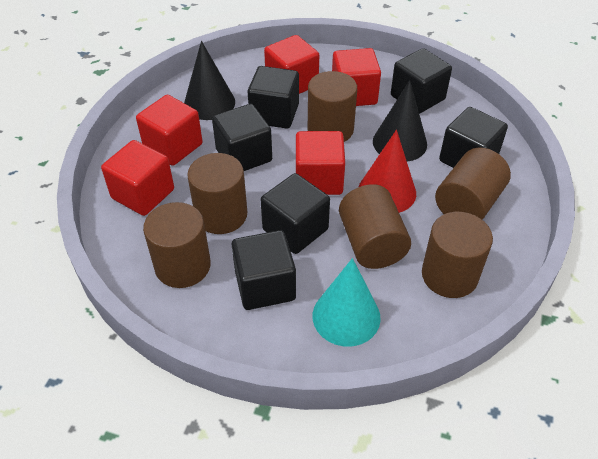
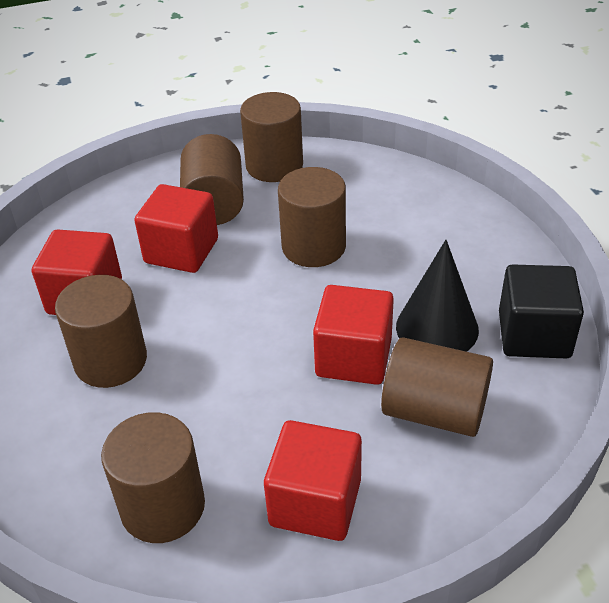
black cone: [184,41,235,120] [373,80,427,162] = 2 -> [396,240,479,352] = 1
black cube: [212,104,272,171] [232,230,296,310] [248,66,299,129] [261,173,330,254] [391,48,452,114] [439,107,508,168] = 6 -> [499,264,584,358] = 1
red cone: [359,130,416,213] = 1 -> none = 0
red cube: [101,140,174,216] [136,95,203,166] [264,35,319,94] [296,131,345,195] [332,48,381,106] = 5 -> [32,229,122,315] [134,184,218,273] [264,420,362,541] [313,285,394,385] = 4
turquoise cone: [313,258,381,347] = 1 -> none = 0

